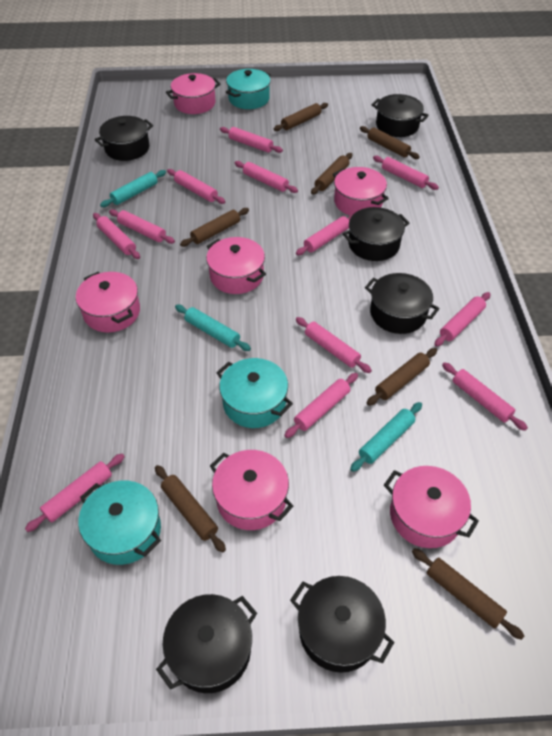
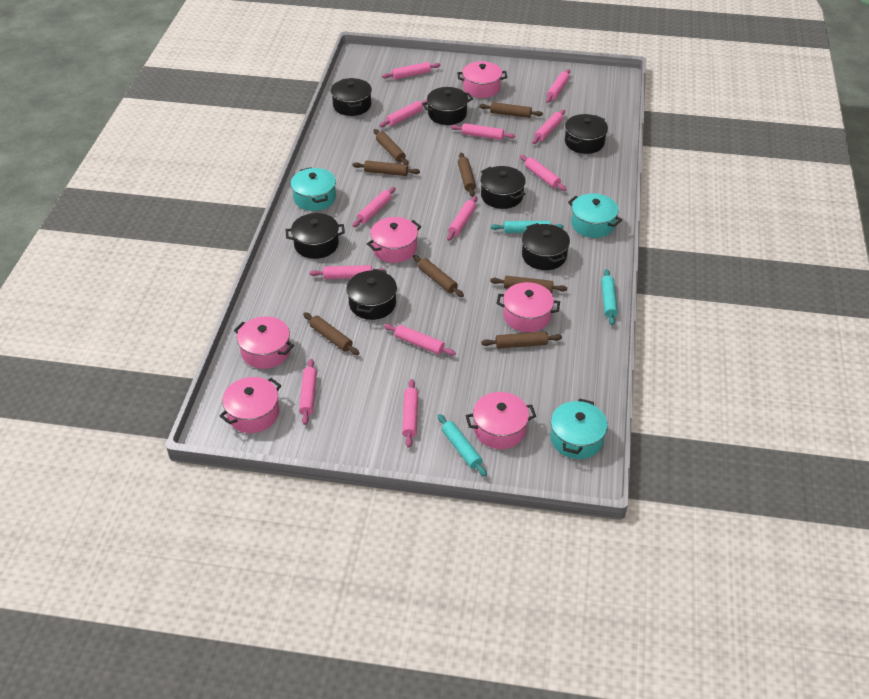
black pot: [95,116,153,161] [156,594,257,693] [290,576,394,673] [343,207,409,261] [365,273,439,334] [372,94,429,137] = 6 -> [286,213,345,259] [331,78,372,116] [347,269,397,320] [422,87,473,125] [480,166,526,209] [522,223,570,270] [565,114,608,154] = 7
brown rolling pin: [155,465,226,552] [180,208,249,247] [274,103,328,131] [311,153,352,195] [360,126,420,159] [367,348,437,406] [412,548,524,640] = 7 -> [303,312,359,355] [352,160,420,176] [373,129,408,165] [413,255,464,297] [458,153,476,197] [479,102,543,118] [481,332,562,349] [490,276,567,293] = 8

